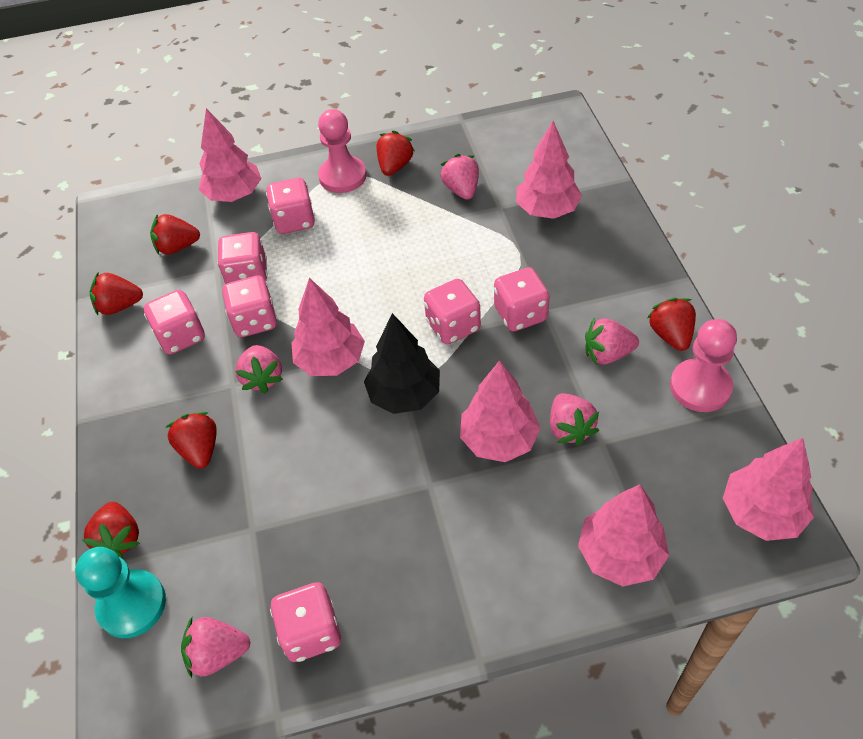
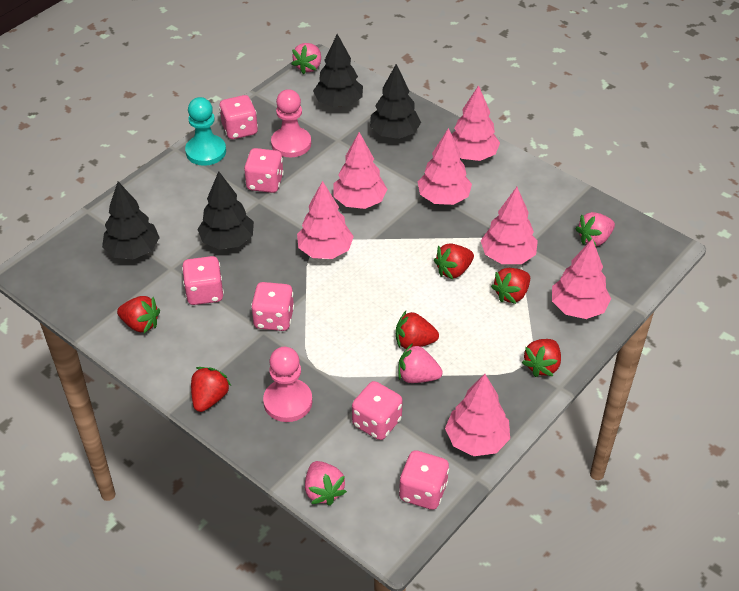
black tree: [364,313,440,414] = 1 -> [102,182,160,259] [197,171,254,250] [313,34,363,107] [370,64,421,139] = 4
pink dice: [144,290,205,354] [217,232,268,284] [222,275,277,337] [266,178,315,234] [270,582,341,662] [424,279,481,344] [494,267,550,331] = 7 -> [182,256,224,305] [219,95,258,139] [244,148,284,193] [251,282,294,331] [352,381,403,440] [399,450,449,510] = 6
pink strawberry: [181,617,250,678] [235,345,283,394] [440,154,479,200] [550,393,599,446] [585,317,639,365] = 5 -> [292,43,321,74] [305,461,347,506] [398,343,443,383] [575,212,615,247] = 4
pink tree: [199,108,262,202] [291,278,365,376] [460,360,541,462] [516,121,582,219] [578,484,669,587] [723,438,814,541] = 6 -> [297,181,354,259] [333,132,388,209] [418,128,472,205] [445,374,510,456] [452,85,500,161] [481,187,538,264] [552,239,611,319] = 7

